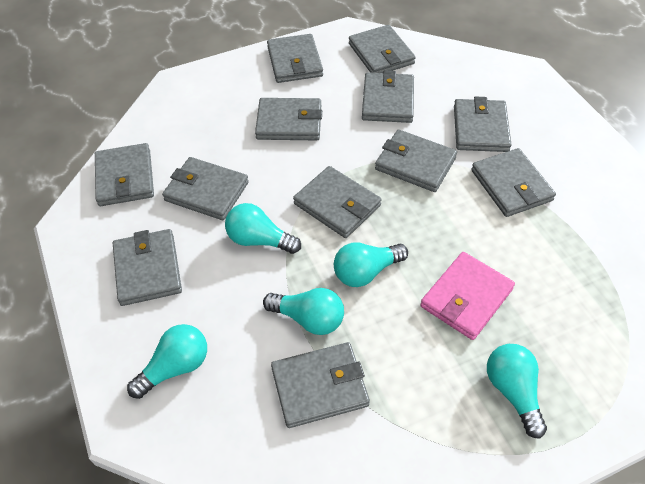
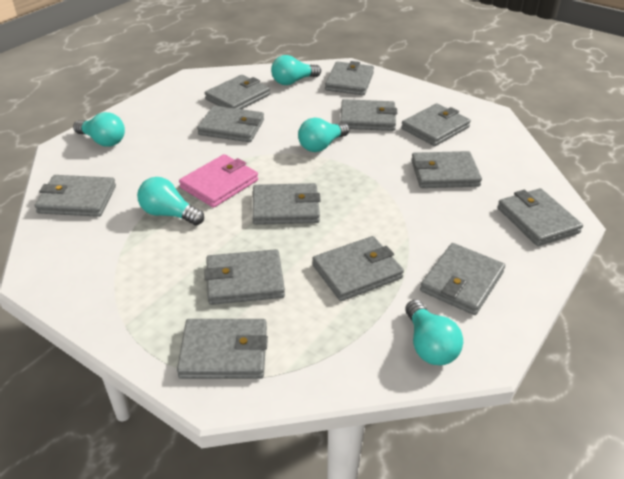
grey wallet: [95,143,154,206] [113,229,182,306] [162,157,249,220] [255,98,322,140] [267,34,323,83] [271,342,370,428] [293,166,381,238] [349,25,416,73] [362,70,414,123] [375,129,457,192] [454,97,512,152] [471,148,556,217] = 12 -> [35,175,116,217] [177,319,268,379] [197,106,264,142] [204,249,285,305] [205,75,270,109] [252,183,321,225] [312,236,404,301] [325,61,374,95] [340,99,397,131] [401,104,471,146] [411,151,482,188] [420,243,505,315] [497,188,583,246] = 13

